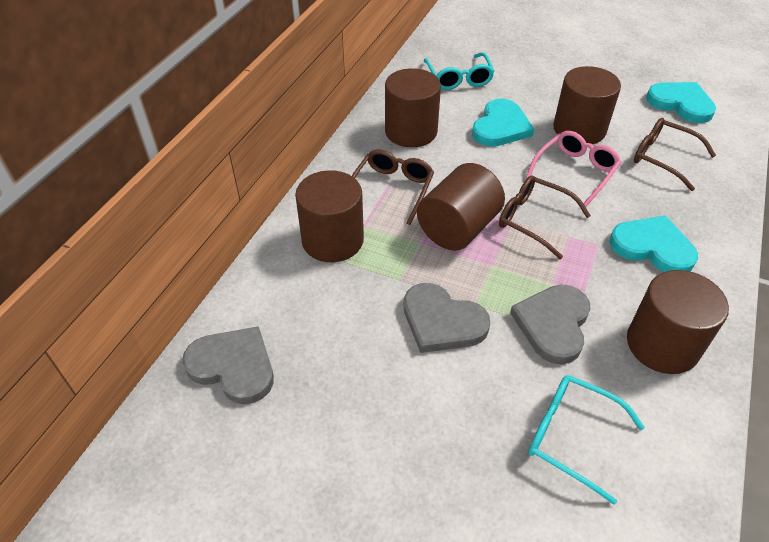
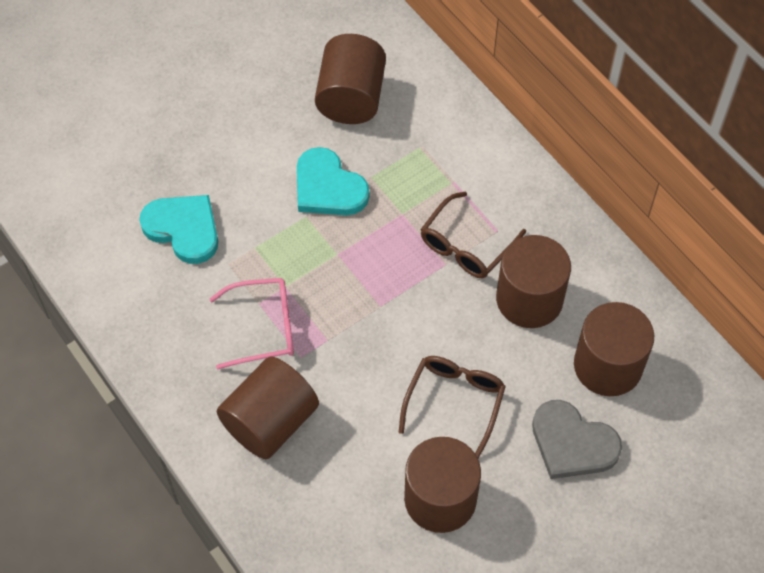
brown glasses: [352,149,434,225] [499,175,591,259] [634,118,716,191] = 3 -> [398,356,506,459] [420,192,526,278] = 2
grey heart: [182,326,274,404] [404,283,490,353] [510,285,591,364] = 3 -> [532,400,622,479] = 1
turquoise glasses: [424,52,495,90] [528,375,645,505] = 2 -> none = 0
turquoise heart: [472,99,534,147] [609,215,698,272] [646,82,716,123] = 3 -> [139,195,218,264] [297,147,370,215] = 2

